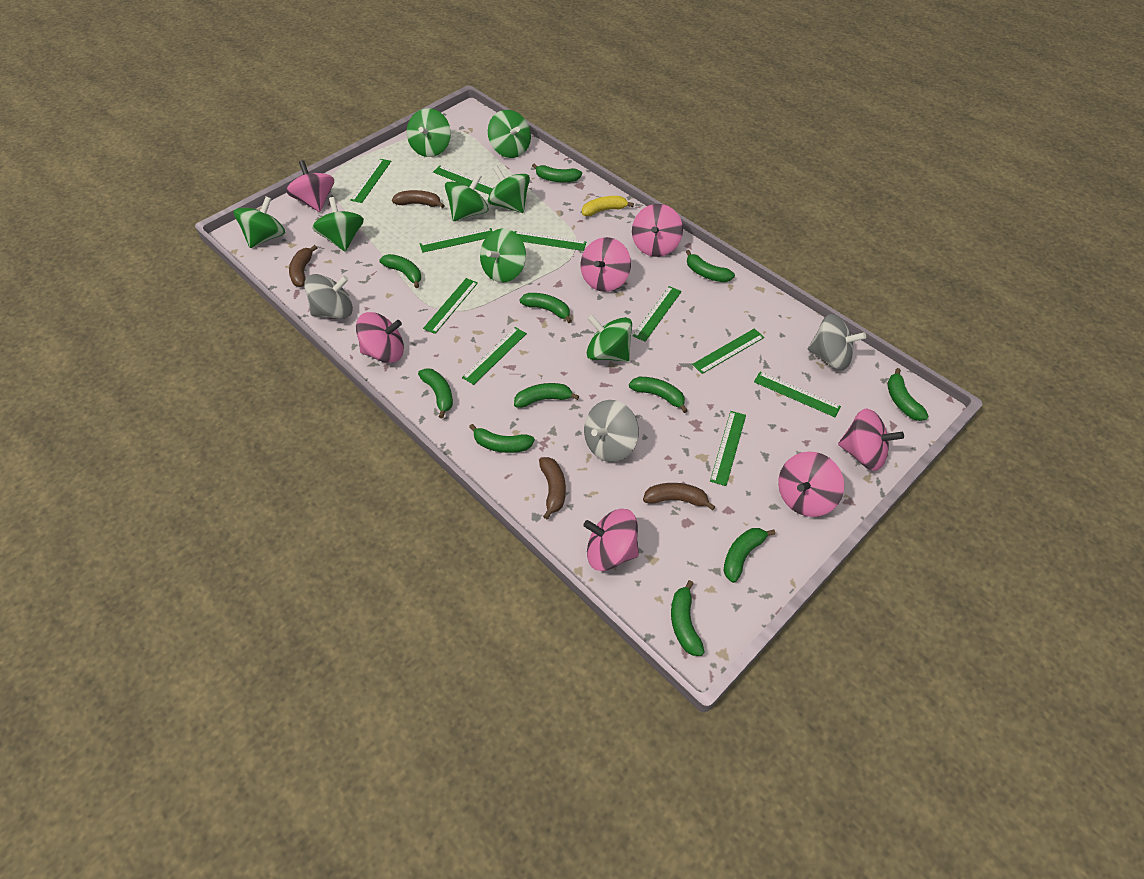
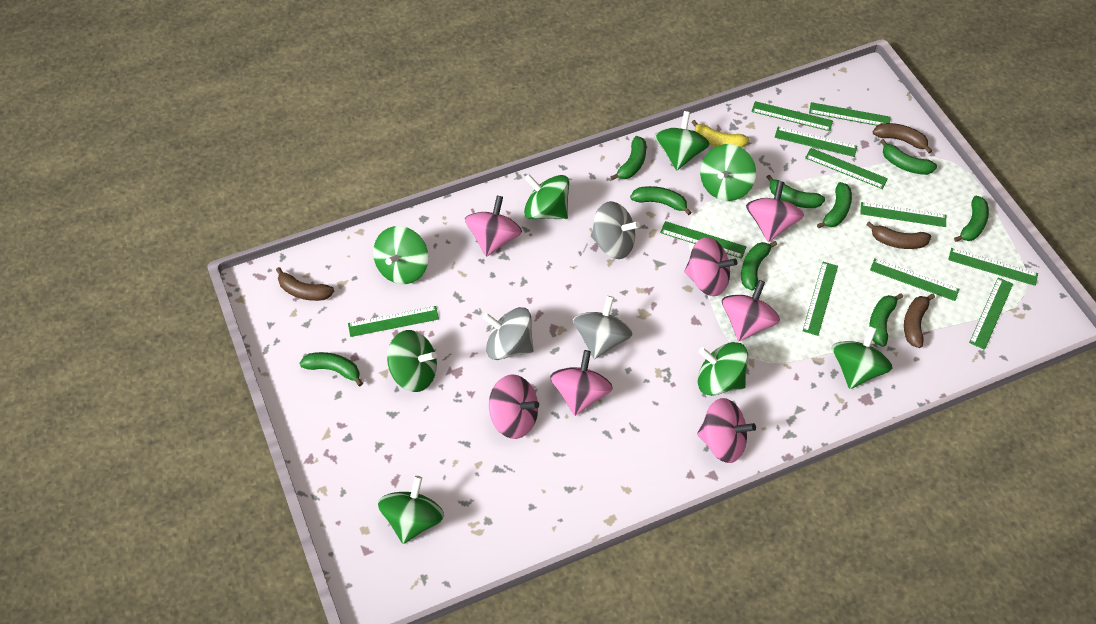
green banana: [379,254,421,288] [418,368,453,419] [469,424,535,453] [514,383,579,408] [519,293,572,323] [532,164,582,182] [629,377,688,413] [671,580,704,656] [686,250,735,282] [723,528,775,583] [887,368,929,421] = 11 -> [299,352,363,386] [610,136,646,180] [630,186,692,215] [741,241,777,291] [766,175,825,208] [817,182,852,228] [869,293,903,347] [880,139,937,175] [954,196,989,242] = 9
green ruler: [350,159,391,203] [420,228,493,253] [423,278,478,334] [433,165,494,195] [462,327,527,385] [515,231,586,251] [632,286,682,342] [692,328,764,374] [710,411,746,486] [754,372,841,417] = 10 -> [348,306,439,337] [660,221,746,259] [752,101,833,131] [775,127,857,157] [803,262,838,336] [805,148,888,189] [809,102,891,126] [860,202,946,227] [870,259,959,301] [948,248,1038,286] [969,278,1013,350] = 11

